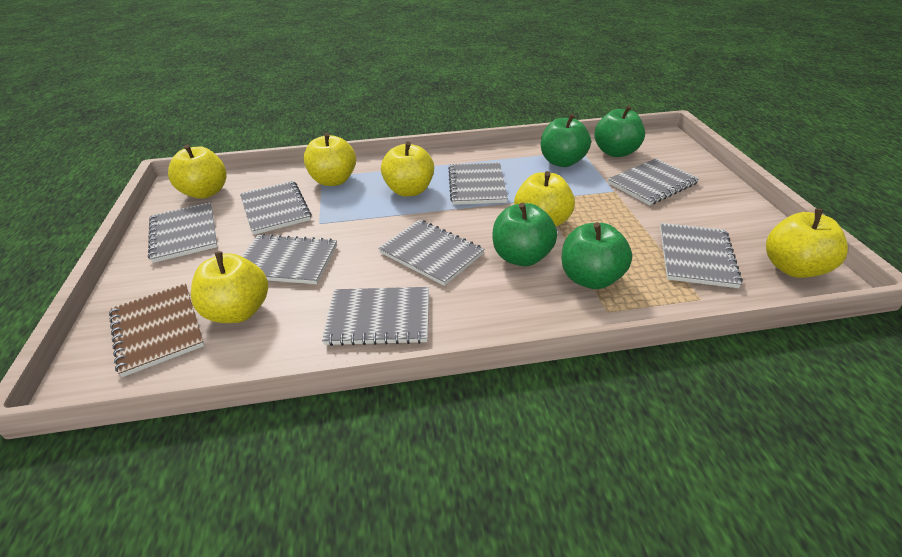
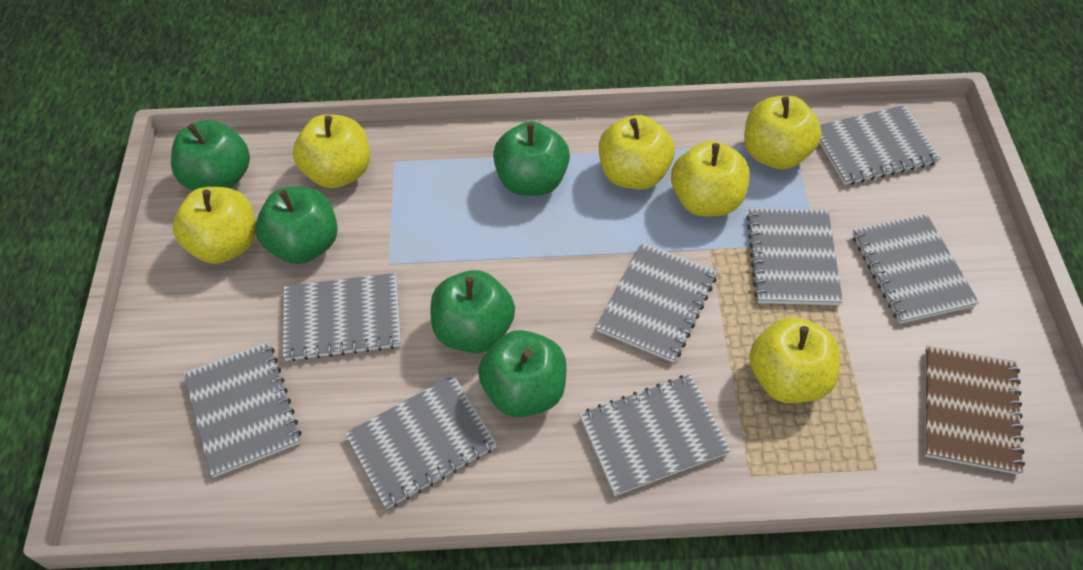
green apple: [493,202,557,266] [541,114,591,167] [561,222,632,289] [594,105,645,157] = 4 -> [171,120,250,191] [255,187,338,264] [431,270,515,353] [478,330,567,417] [493,121,570,196] = 5

